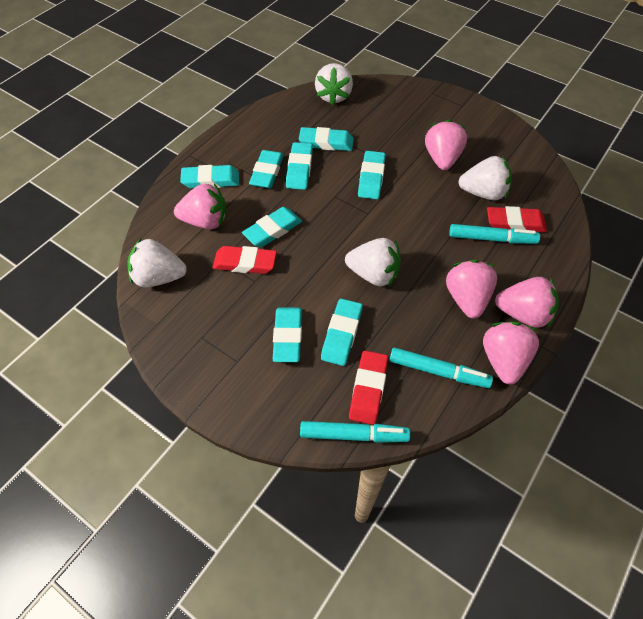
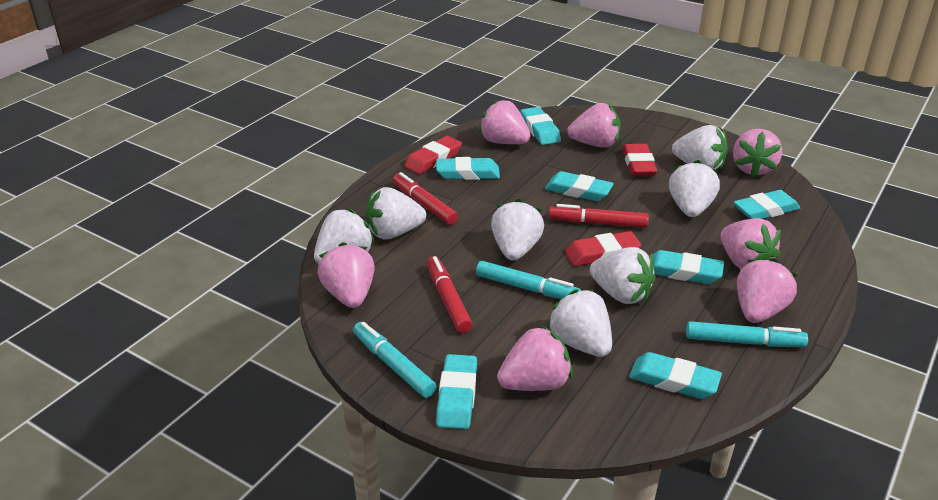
pink strawberry: [174,183,227,229] [425,120,467,170] [446,260,497,319] [483,322,539,384] [495,277,559,328] = 5 -> [317,242,375,308] [479,99,531,144] [497,325,573,391] [567,103,621,148] [720,218,781,269] [733,129,782,177] [737,258,797,323] = 7
red marker: none = 0 -> [393,172,458,225] [427,256,473,333] [549,204,649,228] = 3
turquoise eraser: [180,165,239,189] [242,207,302,247] [249,150,284,188] [273,307,302,362] [286,142,313,190] [299,127,354,151] [321,299,363,366] [358,151,386,199] = 8 -> [436,157,500,180] [436,354,477,429] [521,107,561,145] [545,171,614,201] [629,352,722,399] [652,250,724,284] [734,190,800,219] = 7
white strawberry: [127,238,187,288] [315,63,353,105] [345,238,401,287] [458,156,512,201] = 4 -> [314,208,375,264] [366,187,426,239] [491,199,544,260] [547,289,612,357] [590,247,656,304] [669,160,720,217] [672,125,728,170] = 7

